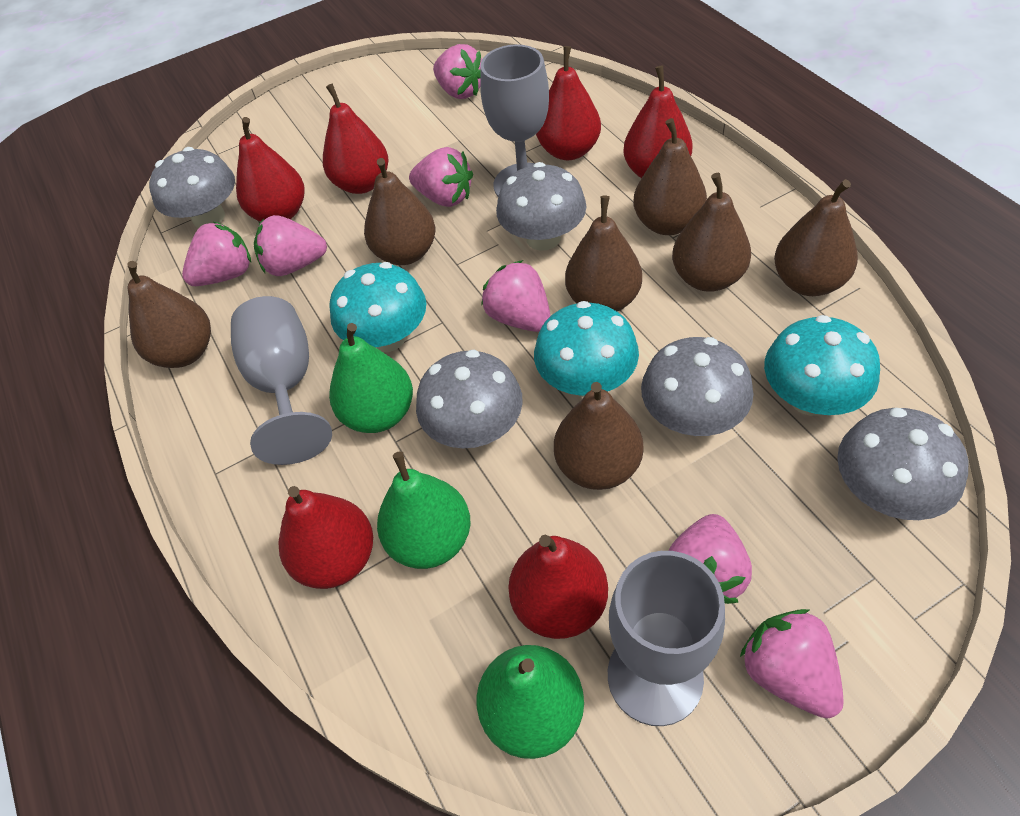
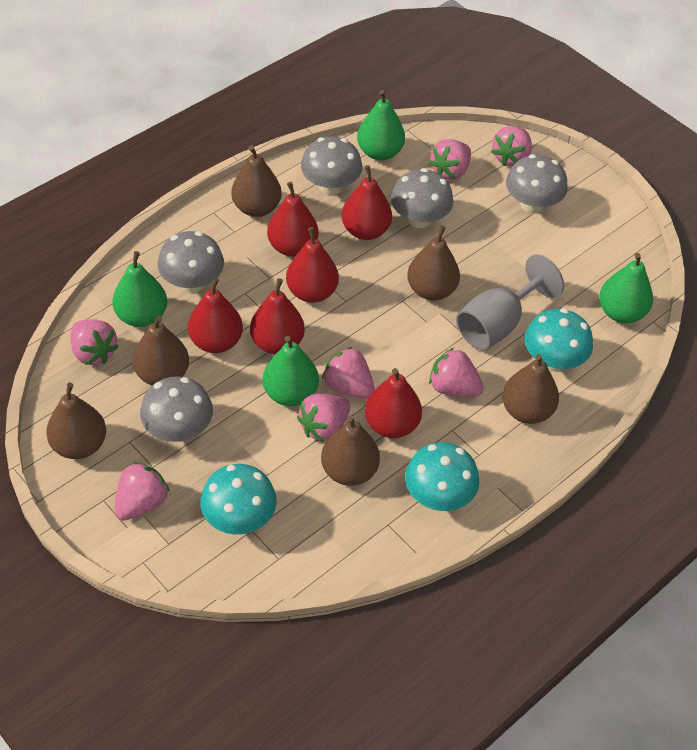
brown pear: [127,261,211,368] [364,158,435,265] [554,382,643,490] [565,196,642,312] [633,118,707,235] [672,173,751,292] [774,179,858,296] = 7 -> [46,383,106,459] [133,315,189,385] [231,145,282,217] [321,416,380,486] [407,225,460,301] [502,354,559,424] = 6
green pear: [329,323,413,433] [377,451,471,569] [476,645,584,759] = 3 -> [112,251,167,327] [263,336,319,406] [357,90,405,161] [599,253,653,323] = 4
grey goblet: [231,296,332,465] [480,44,549,197] [608,551,725,726] = 3 -> [456,254,564,350] = 1

